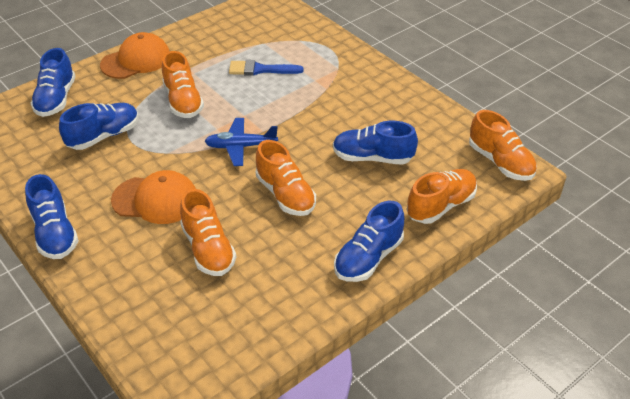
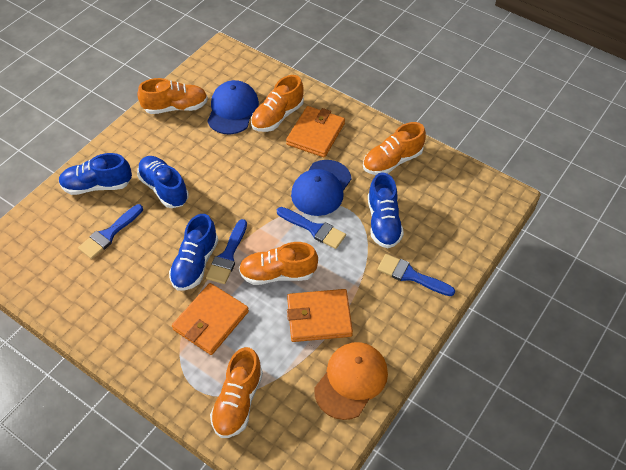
blue brush: [229,60,304,76] = 1 -> [78,204,143,259] [206,219,247,284] [277,207,346,249] [377,254,455,296] = 4
blue cap: none = 0 -> [207,80,259,134] [291,160,352,216] = 2
blue plane: [205,118,278,166] = 1 -> none = 0
blue shoe: [25,174,79,259] [31,48,76,117] [59,103,139,150] [333,121,418,165] [334,201,404,282] = 5 -> [59,153,132,195] [137,156,189,208] [169,214,218,291] [368,173,404,248] = 4
orange cap: [100,32,170,79] [111,170,196,224] = 2 -> [314,342,388,420] = 1
orange wallet: none = 0 -> [172,283,249,355] [286,106,345,157] [287,289,353,342] = 3

